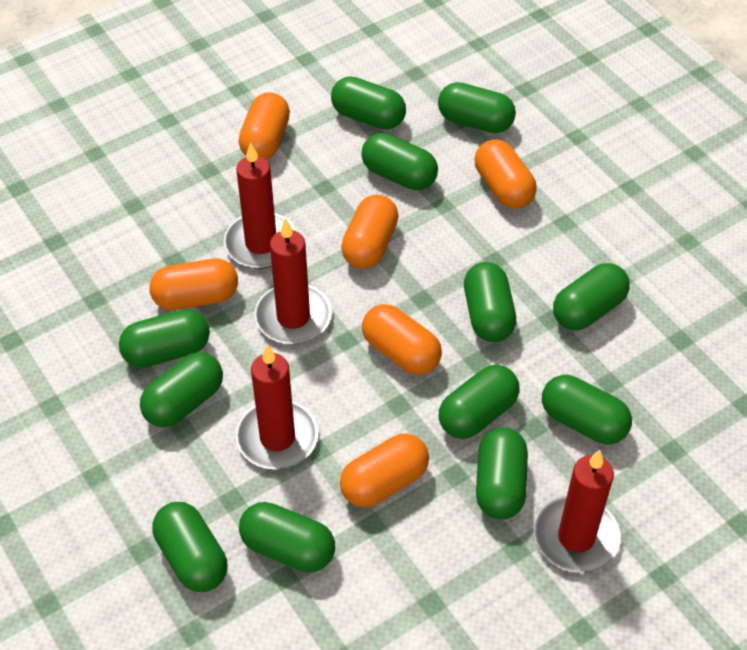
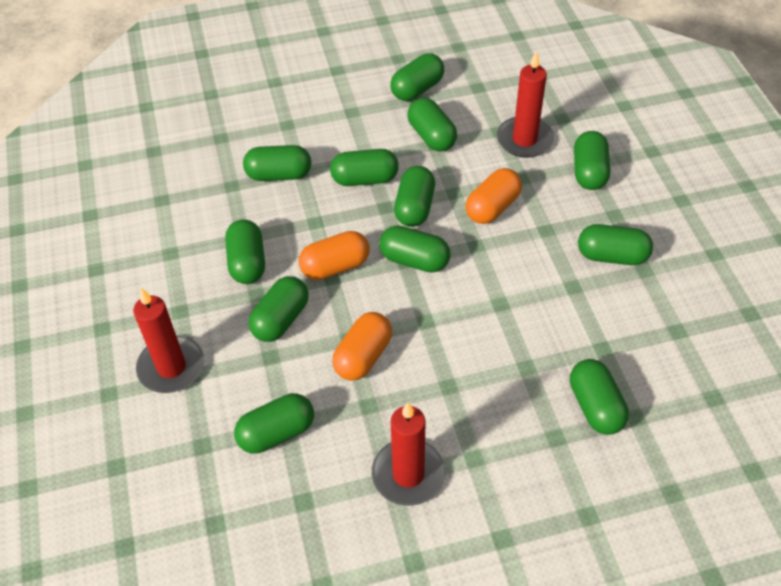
orange capsule: [149,259,238,310] [239,92,290,160] [340,434,429,507] [341,195,399,269] [362,304,442,375] [475,139,537,209] = 6 -> [299,231,370,280] [332,312,392,381] [465,168,522,224] = 3
red candle: [224,142,297,269] [236,344,318,469] [254,218,332,344] [534,450,621,573] = 4 -> [133,288,204,393] [372,402,445,506] [497,51,554,158] = 3

